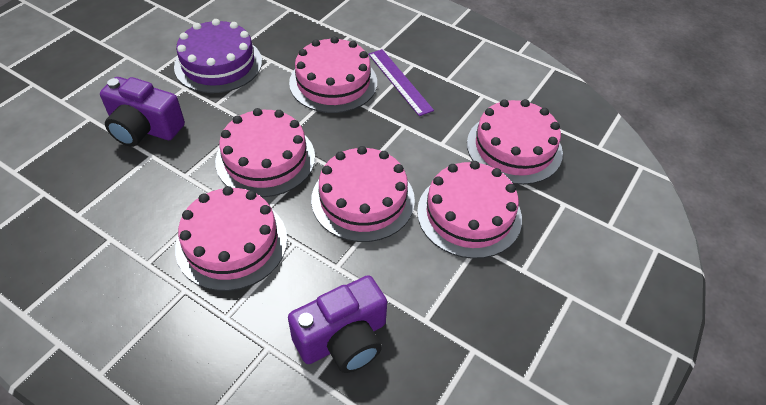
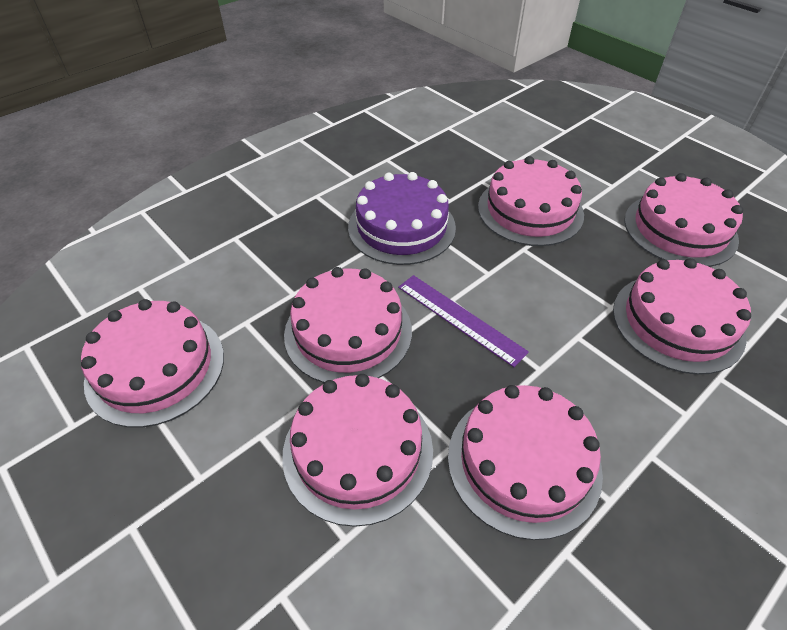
pink cake: [175,186,287,291] [215,108,315,197] [289,36,377,113] [311,146,415,242] [417,161,522,259] [467,99,563,185] = 6 -> [81,299,224,428] [282,374,433,527] [284,267,412,383] [448,385,603,540] [478,156,584,246] [613,258,751,375] [624,173,743,267] = 7
purple camera: [100,77,185,147] [288,275,387,373] = 2 -> none = 0

